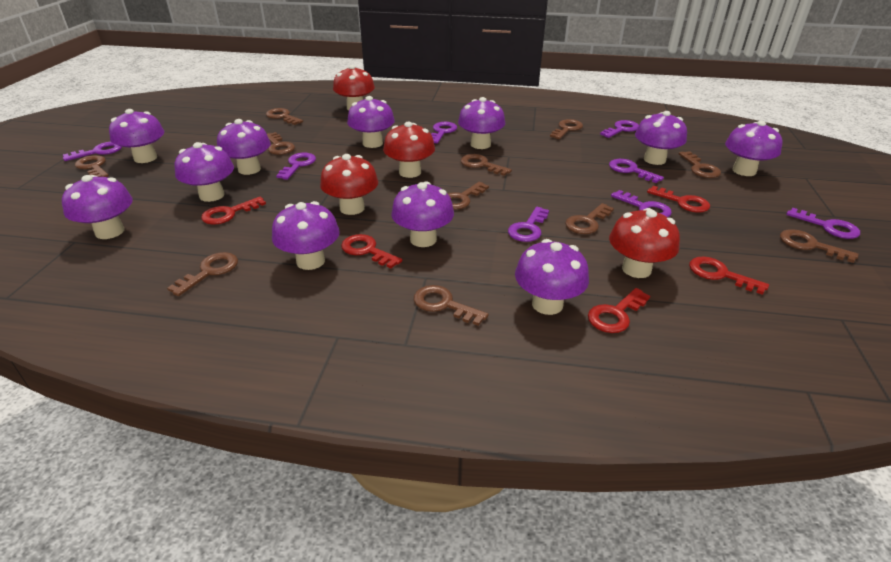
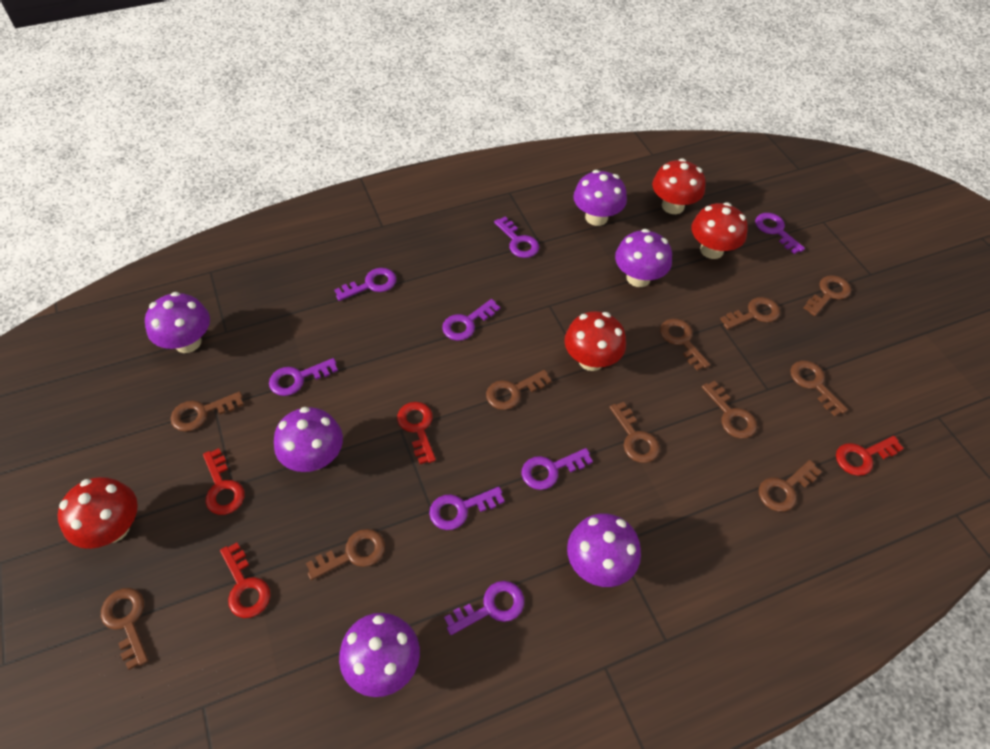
purple mushroom: [62,175,133,239] [109,109,164,163] [174,142,234,202] [217,119,271,175] [272,201,340,270] [347,96,395,148] [391,181,454,247] [458,97,505,149] [515,239,589,315] [635,111,687,165] [725,121,783,176] = 11 -> [145,292,210,353] [274,407,343,472] [339,613,420,697] [567,513,641,587] [573,170,627,226] [615,229,672,287] = 6
red key: [201,197,266,224] [341,234,402,268] [588,288,650,333] [647,186,710,213] [689,256,769,295] = 5 -> [203,448,244,515] [220,542,270,618] [397,402,436,464] [836,436,904,476] = 4

